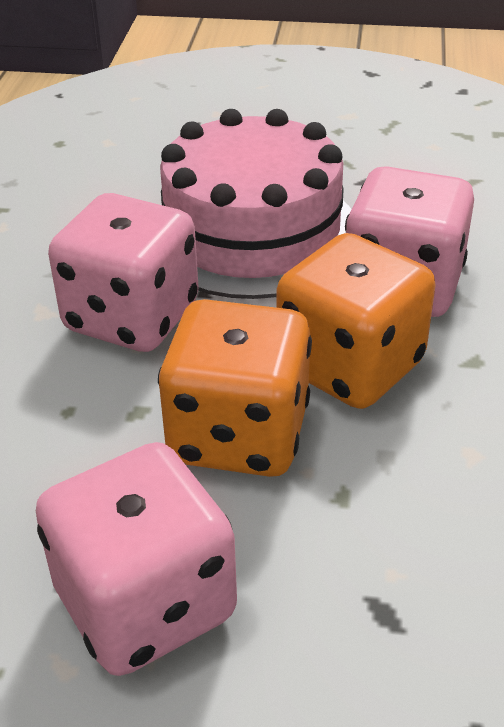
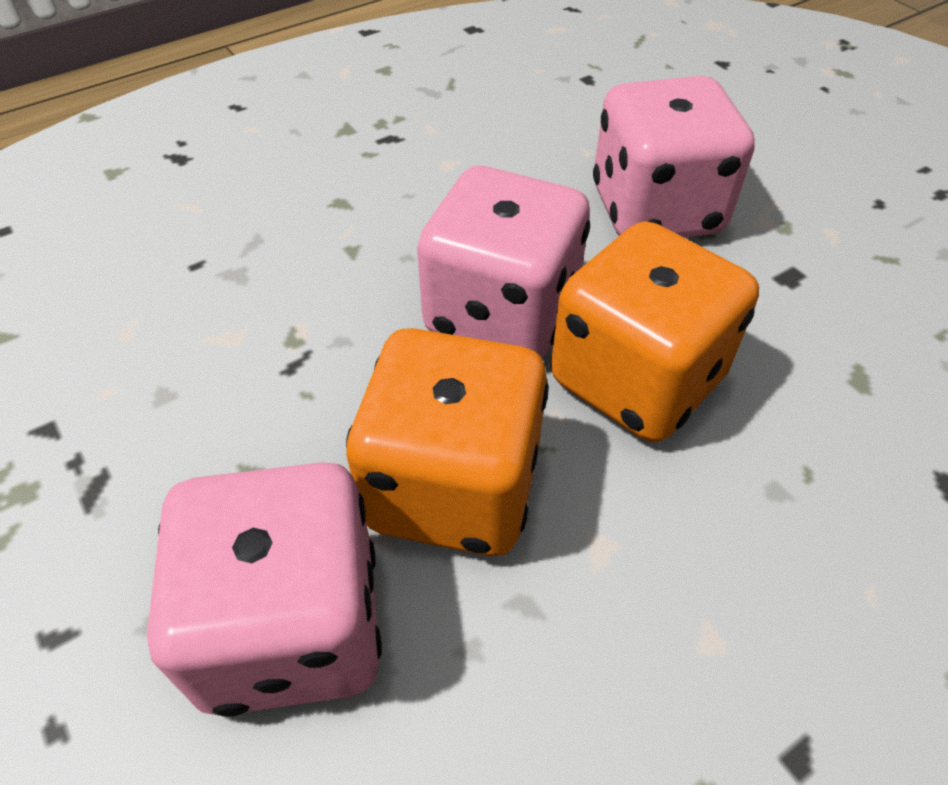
pink cake: [160,109,352,299] = 1 -> none = 0

